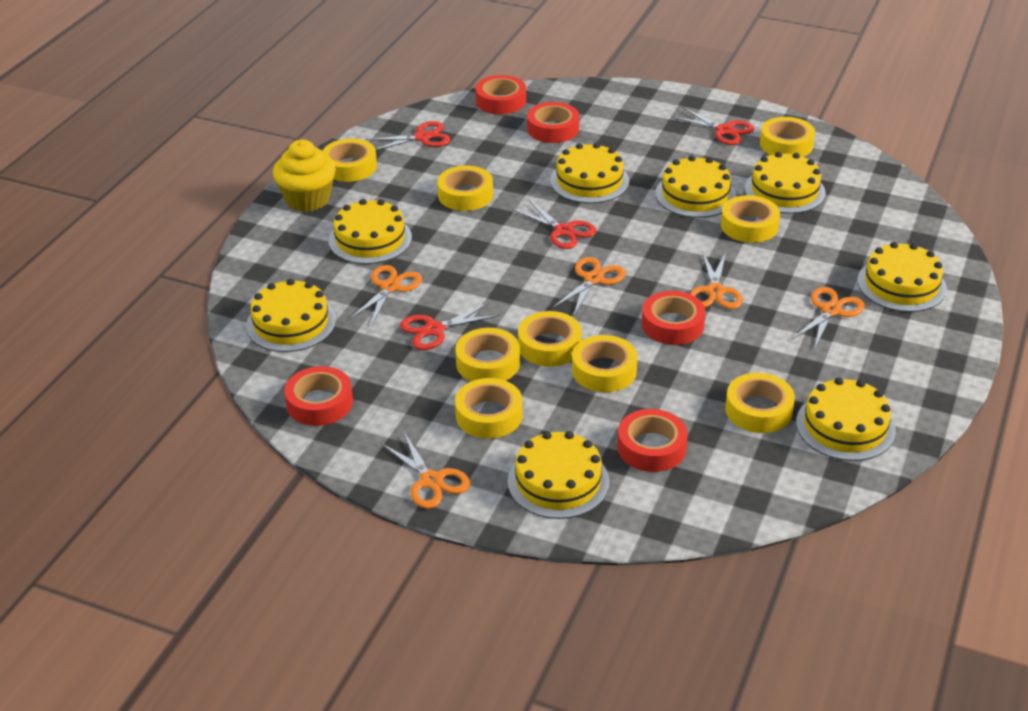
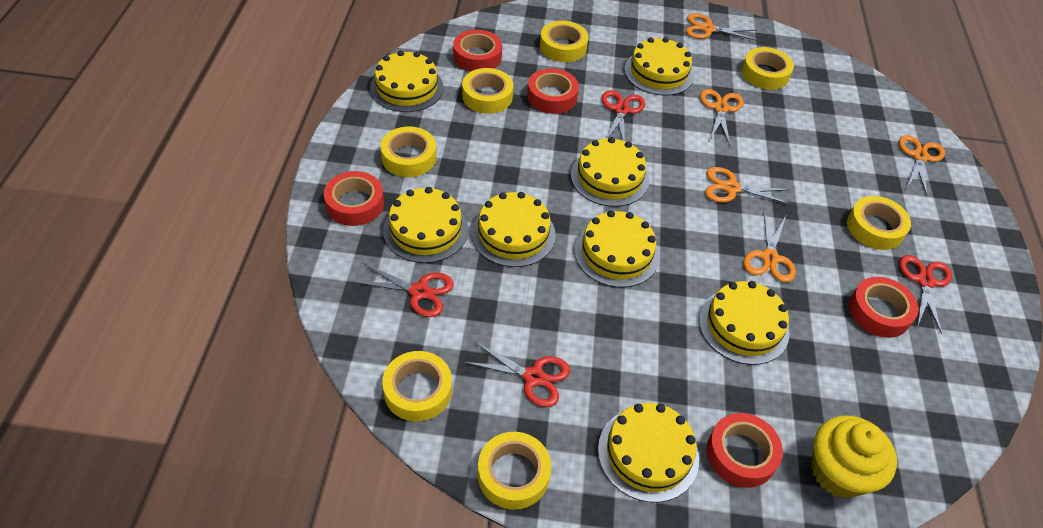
yellow tape: [322,138,377,182] [437,166,493,211] [455,328,520,381] [455,378,523,439] [518,311,582,367] [572,335,638,392] [721,195,780,243] [725,373,795,433] [760,117,815,157] = 9 -> [380,127,436,177] [382,351,452,421] [462,68,513,114] [478,432,551,510] [540,21,589,62] [741,47,794,90] [847,196,911,250] = 7

